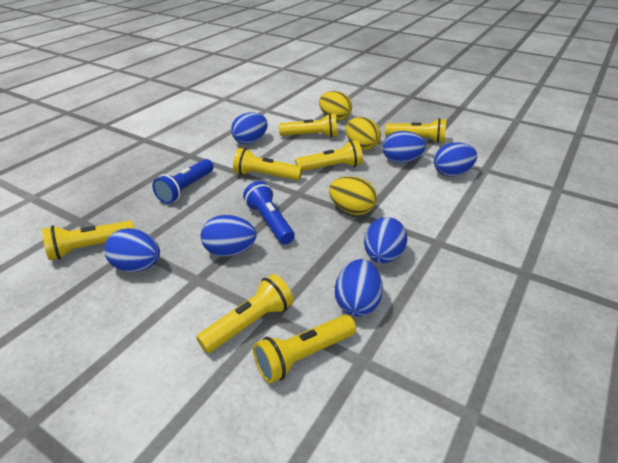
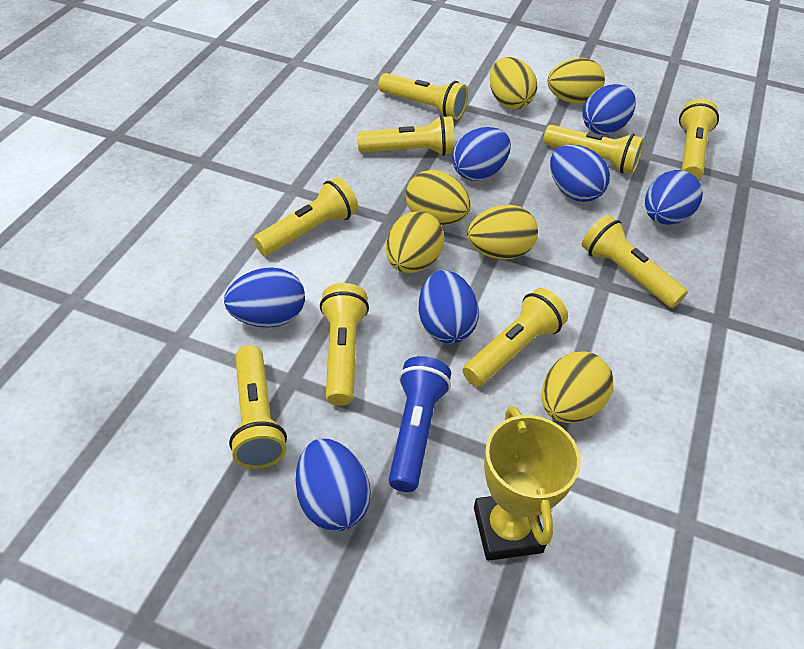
blue flashlight: [152,159,213,204] [243,181,295,244] = 2 -> [389,356,451,492] = 1
yellow egg: [319,91,352,120] [329,176,377,215] [346,117,381,150] = 3 -> [386,211,445,273] [406,170,471,225] [467,205,538,259] [490,57,537,109] [542,351,613,423] [547,58,605,103] = 6
yellow flashlight: [42,220,134,260] [196,274,293,353] [233,148,302,181] [253,315,356,383] [279,113,338,138] [295,140,363,171] [385,118,446,143] = 7 -> [229,345,287,469] [253,177,358,256] [320,283,369,406] [357,115,455,156] [378,73,468,120] [463,288,568,387] [543,125,644,174] [582,215,688,308] [679,99,719,179] = 9
yellow trophy: none = 0 -> [474,406,581,561] = 1

